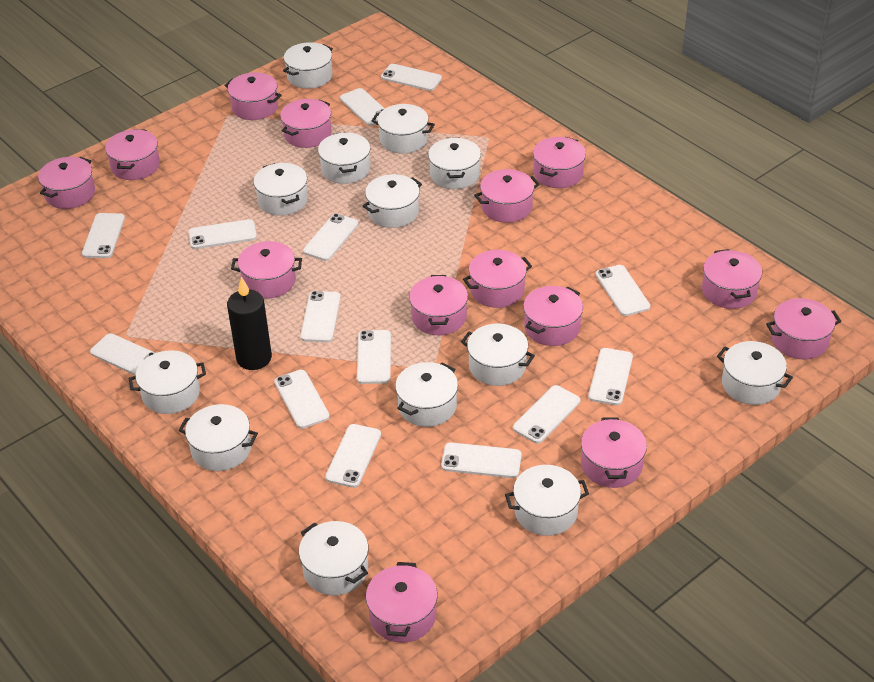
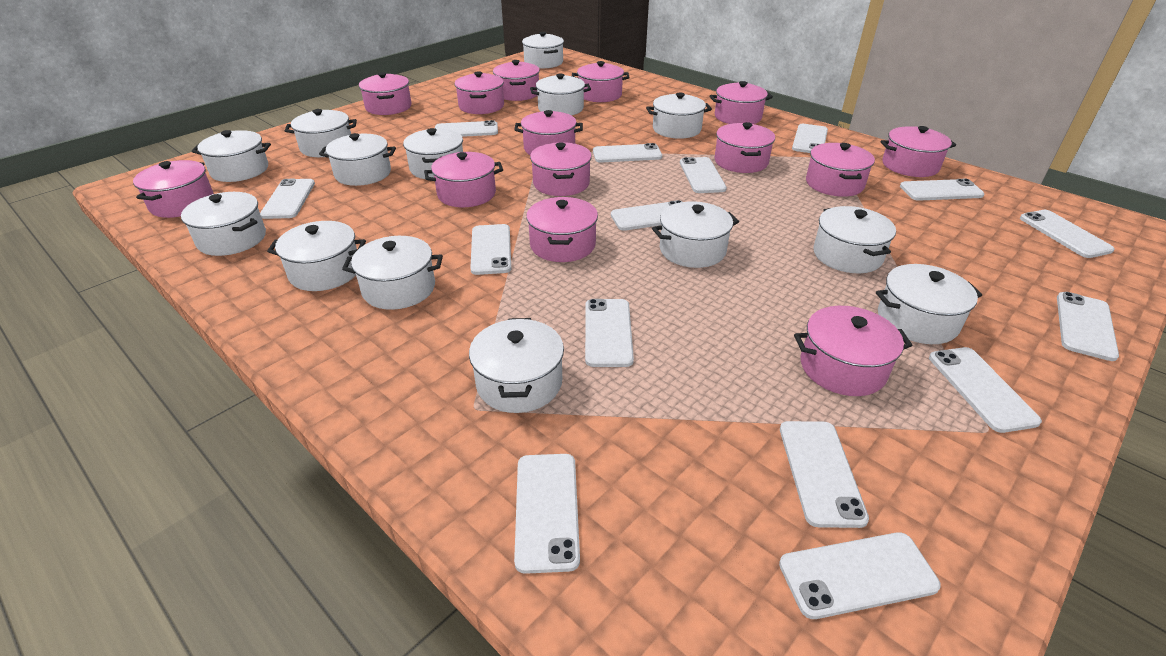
black candle: [227,277,272,370] = 1 -> none = 0
white phone: [82,213,125,258] [90,333,155,375] [189,219,257,249] [274,370,330,429] [300,291,341,342] [303,214,359,261] [325,424,381,488] [340,88,385,126] [357,330,391,384] [381,64,442,91] [441,442,522,478] [513,385,580,444] [588,348,633,405] [596,265,650,316] = 14 -> [260,179,315,219] [435,120,498,137] [470,224,511,275] [514,454,580,574] [585,299,634,367] [593,143,662,163] [611,200,682,231] [680,157,727,193] [779,532,941,619] [780,421,869,528] [792,124,828,153] [900,179,985,201] [929,347,1042,433] [1020,210,1115,258] [1057,292,1119,361] = 15
white pot: [129,350,206,414] [179,404,258,471] [254,163,308,216] [283,42,333,89] [299,521,368,595] [318,132,370,184] [363,174,422,228] [372,104,435,153] [395,362,458,427] [428,137,481,189] [461,324,535,386] [505,465,589,536] [717,341,793,405] = 13 -> [181,192,266,256] [192,130,271,182] [267,221,366,291] [285,109,357,157] [319,133,396,186] [342,236,443,310] [403,128,463,179] [469,318,564,413] [522,32,564,68] [530,73,591,116] [646,92,712,139] [652,201,739,268] [813,206,896,273] [876,264,982,344] = 14

